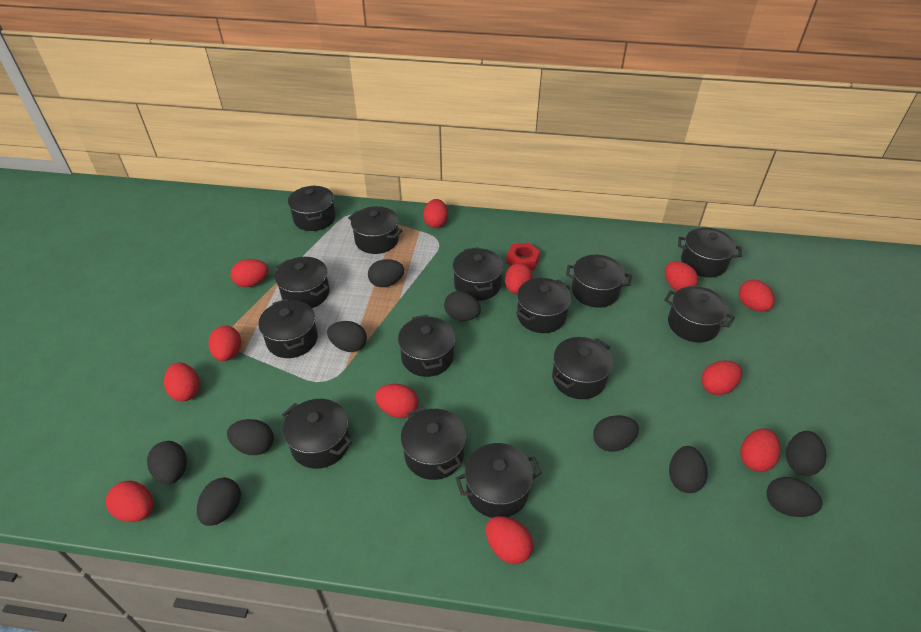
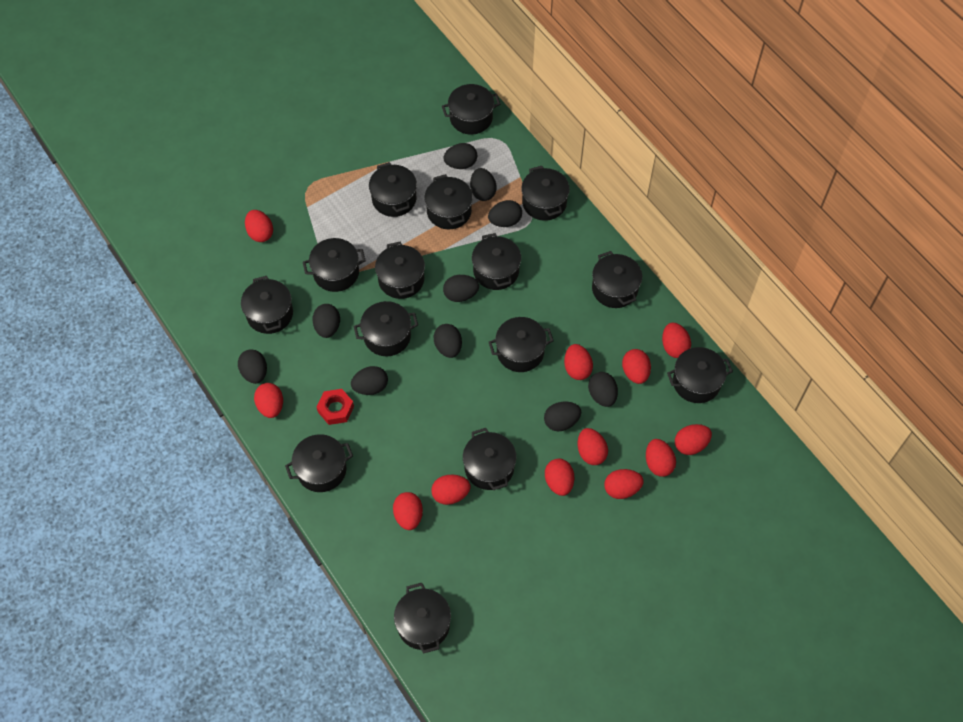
black pot: [258,299,318,358] [275,257,330,308] [282,399,352,469] [288,186,336,231] [348,206,402,254] [398,315,455,377] [401,406,466,480] [453,247,504,301] [456,443,542,518] [516,278,571,333] [552,337,613,399] [566,255,632,308] [664,286,735,343] [678,228,742,277] = 14 -> [241,276,293,334] [285,434,353,492] [303,238,366,292] [354,301,418,356] [369,162,417,217] [375,242,425,299] [394,583,451,654] [425,174,473,229] [442,84,500,135] [463,428,516,490] [472,233,521,290] [489,317,554,372] [521,166,570,221] [592,251,642,308] [667,347,733,403] = 15

